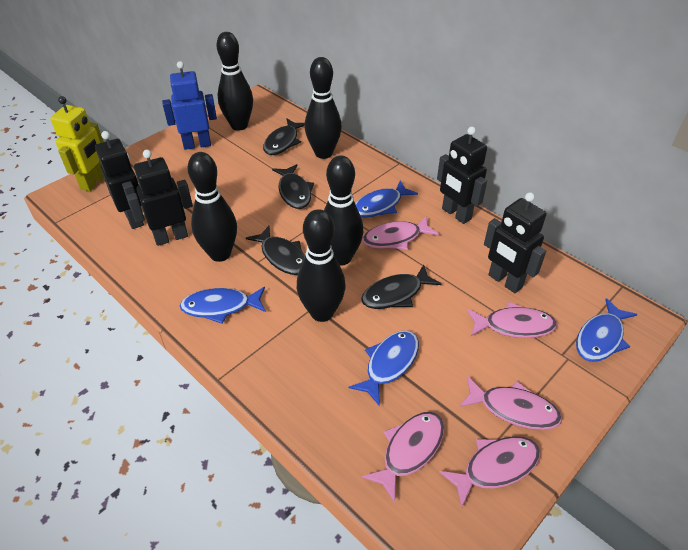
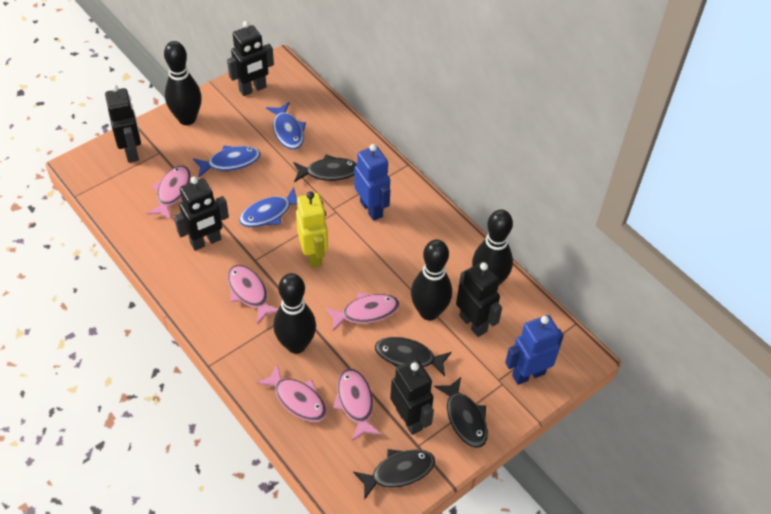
black bowling pin: [188,152,237,262] [217,32,253,131] [297,209,346,322] [305,57,342,159] [324,155,364,266] = 5 -> [164,41,202,125] [273,273,316,354] [411,239,452,320] [472,209,513,285] = 4
black robot: [95,131,144,229] [127,150,193,246] [437,127,487,224] [484,192,546,293] = 4 -> [105,85,141,163] [174,177,229,251] [227,21,274,96] [390,359,434,435] [456,261,502,337] = 5
blue fish: [180,287,266,324] [349,330,419,406] [355,180,418,218] [576,298,637,362] = 4 -> [193,145,261,177] [239,187,297,227] [266,102,306,150] = 3
blue robot: [162,61,217,150] = 1 -> [354,144,390,221] [505,315,564,385] = 2

